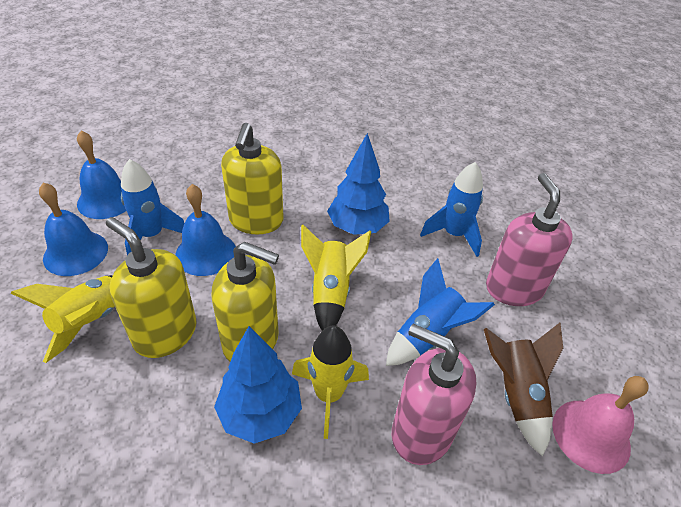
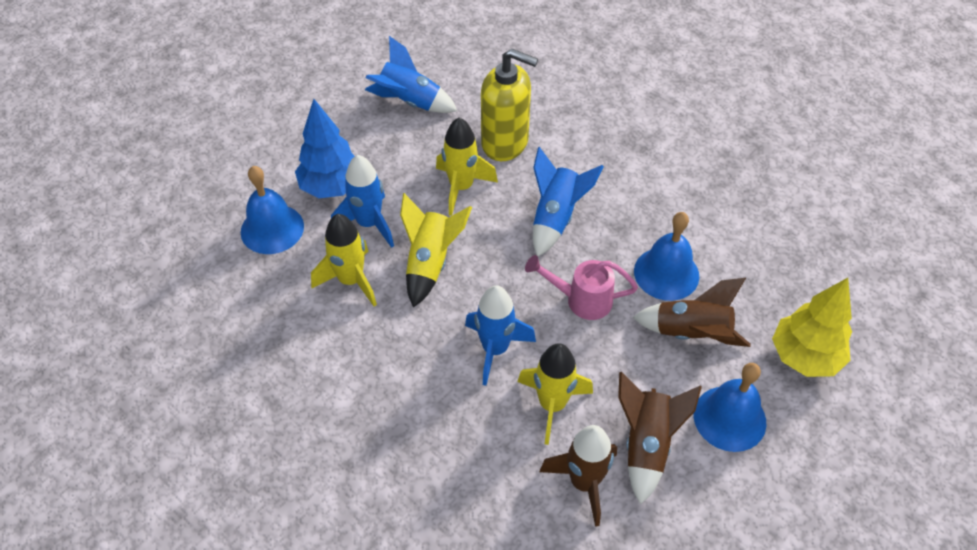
blue rocket: [121,159,184,255] [386,258,495,366] [420,162,483,257] = 3 -> [331,155,394,248] [365,36,457,113] [465,285,536,386] [533,147,604,256] = 4
blue tree: [214,326,302,444] [327,133,390,235] = 2 -> [295,99,355,198] = 1
brown rocket: [484,323,563,456] = 1 -> [540,425,617,527] [618,372,702,505] [633,278,751,347] = 3
pink bell: [552,376,649,474] = 1 -> none = 0
pink soap dispenser: [392,324,476,465] [486,173,573,306] = 2 -> none = 0
pink watering can: none = 0 -> [525,255,638,320] = 1
yellow rocket: [11,275,115,363] [292,326,369,439] [301,225,371,331] = 3 -> [311,214,377,307] [400,193,472,308] [436,117,498,216] [517,343,593,445] = 4
yellow soap dispenser: [106,217,196,358] [212,242,279,361] [221,123,284,235] = 3 -> [481,49,538,161] = 1
yellow tree: none = 0 -> [772,278,852,377] = 1

